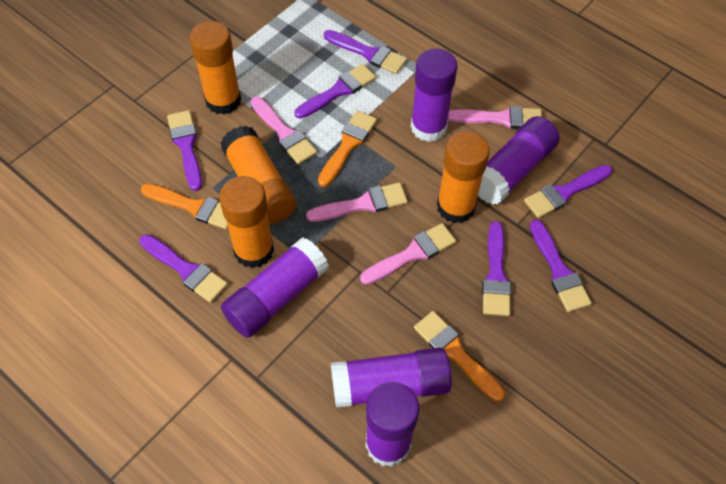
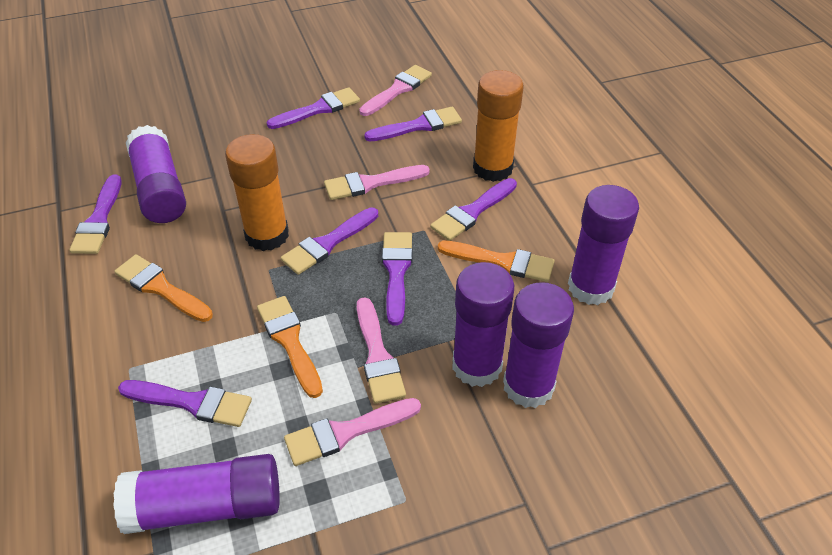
orange glue stick: [190,21,241,115] [219,176,274,268] [220,126,296,224] [437,131,490,223] = 4 -> [225,134,289,251] [473,70,524,182] = 2

